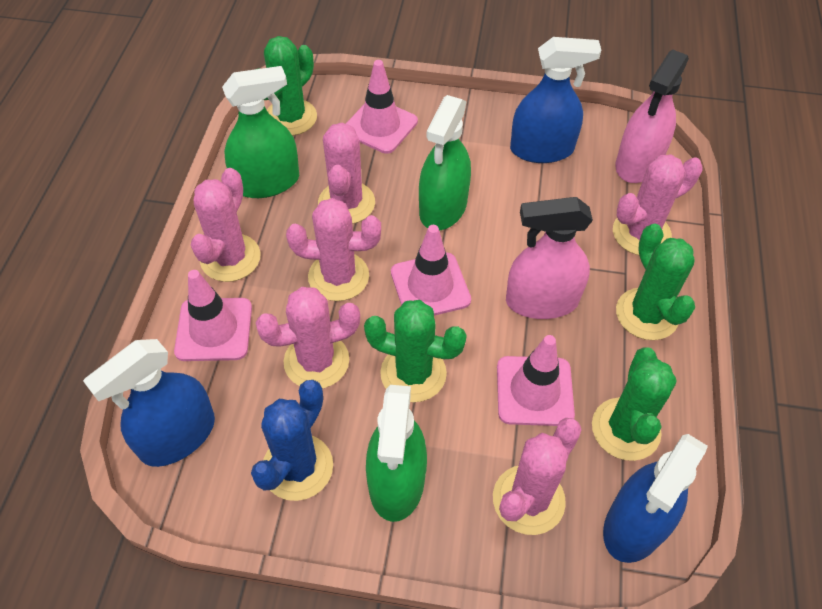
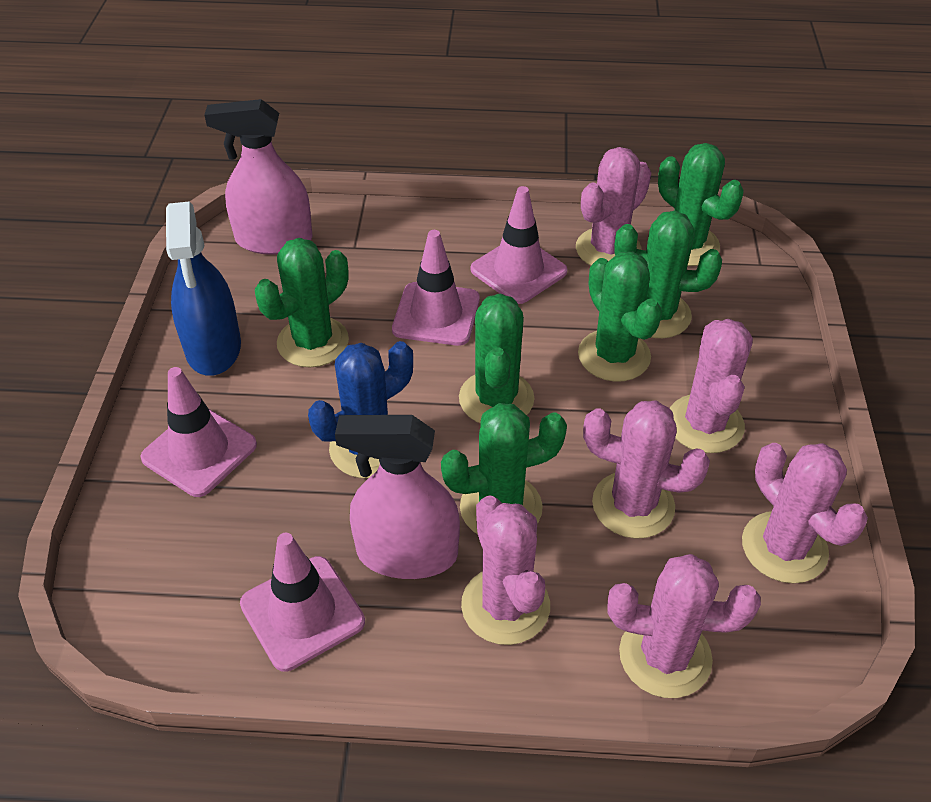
blue spray bottle: [83,339,215,467] [510,37,601,163] [603,434,708,563] = 3 -> [166,202,241,376] = 1
green cactus: [264,36,317,136] [364,300,467,402] [592,347,677,461] [616,224,695,340] = 4 -> [255,238,349,367] [441,403,567,534] [459,294,534,423] [578,252,662,382] [614,211,722,338] [658,143,744,266] = 6
green spray bottle: [222,66,299,198] [366,385,427,522] [419,95,471,230] = 3 -> none = 0

